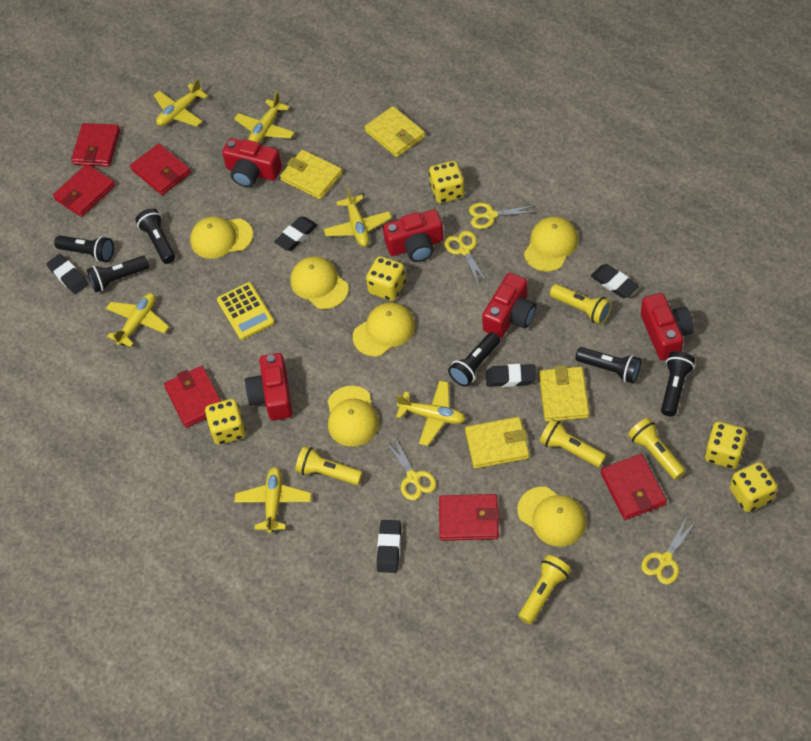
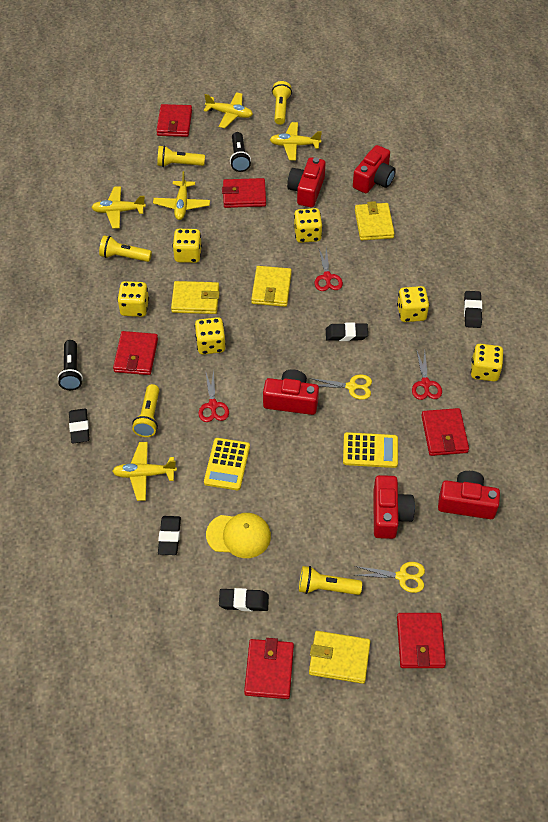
black flashlight: [54,235,114,262] [87,256,149,292] [136,208,175,264] [448,332,500,387] [576,347,641,383] [661,351,695,416] = 6 -> [58,340,83,390] [230,132,251,172] = 2
red scissors: none = 0 -> [199,369,229,422] [315,247,343,291] [412,349,442,400] = 3
yellow calculator: [217,282,275,340] = 1 -> [204,438,250,490] [343,432,398,468] = 2
yellow cap: [190,216,253,259] [290,256,349,309] [328,386,379,447] [353,302,415,357] [518,487,586,546] [524,217,578,272] = 6 -> [206,513,271,558] = 1
yellow dice: [205,399,246,445] [366,256,406,301] [429,161,465,203] [705,421,747,469] [730,462,778,512] = 5 -> [117,281,149,317] [173,229,202,263] [195,317,226,355] [294,208,322,243] [397,286,429,322] [471,344,503,382] = 6
yellow plane: [106,293,169,347] [154,79,208,127] [234,92,295,143] [234,467,311,533] [324,187,392,247] [396,380,466,446] = 6 -> [91,186,146,229] [112,442,177,501] [153,171,210,220] [204,92,253,128] [270,122,322,161] = 5
yellow scissors: [385,437,436,500] [444,231,488,285] [469,203,536,229] [641,517,697,584] = 4 -> [309,374,372,400] [355,562,425,593] = 2

